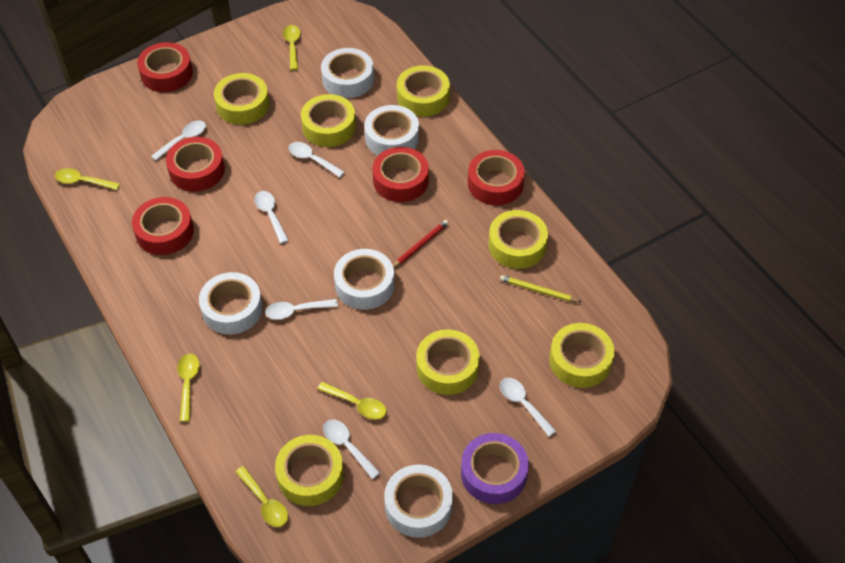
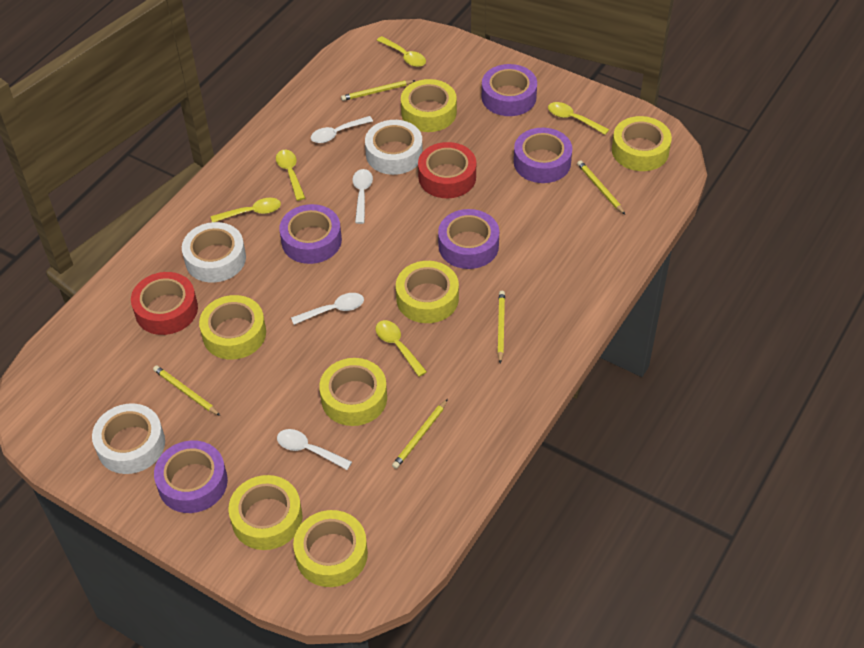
purple tape: [461,433,529,504] = 1 -> [154,440,228,513] [279,204,342,264] [438,209,499,269] [482,64,537,116] [514,128,572,183] = 5
red pencil: [393,220,449,268] = 1 -> none = 0
red tape: [132,197,194,255] [137,42,193,92] [166,137,225,192] [373,147,429,202] [468,150,525,206] = 5 -> [131,272,198,335] [418,142,476,198] = 2
white spoon: [151,120,206,161] [254,191,289,244] [265,299,338,320] [288,142,345,178] [323,419,380,479] [500,378,556,437] = 6 -> [277,429,352,470] [291,293,364,325] [311,116,373,143] [352,169,373,224] = 4
white tape: [199,272,263,335] [321,48,374,98] [334,249,394,310] [364,105,419,155] [384,465,453,538] = 5 -> [92,404,165,474] [182,222,246,282] [365,120,423,175] = 3
yellow pencil: [500,275,581,302] = 1 -> [153,365,221,416] [341,80,416,101] [392,399,448,469] [497,291,505,364] [577,160,625,214] = 5

